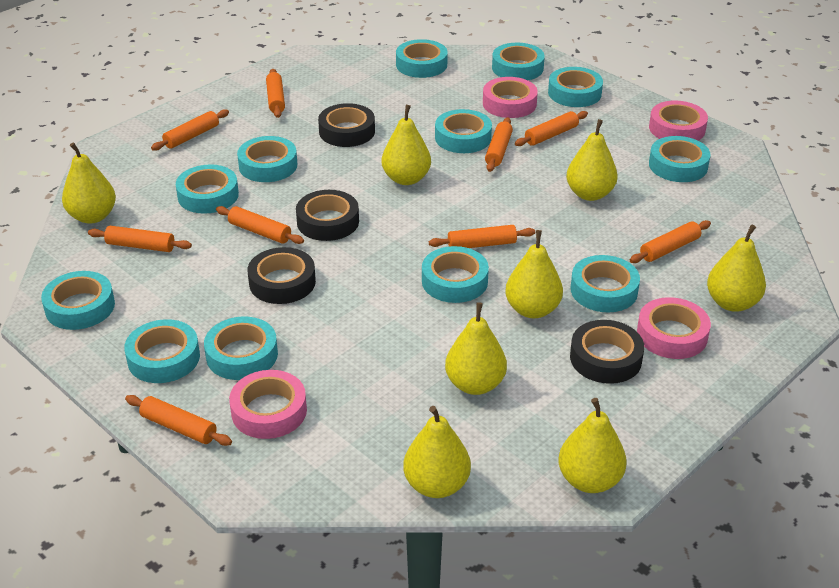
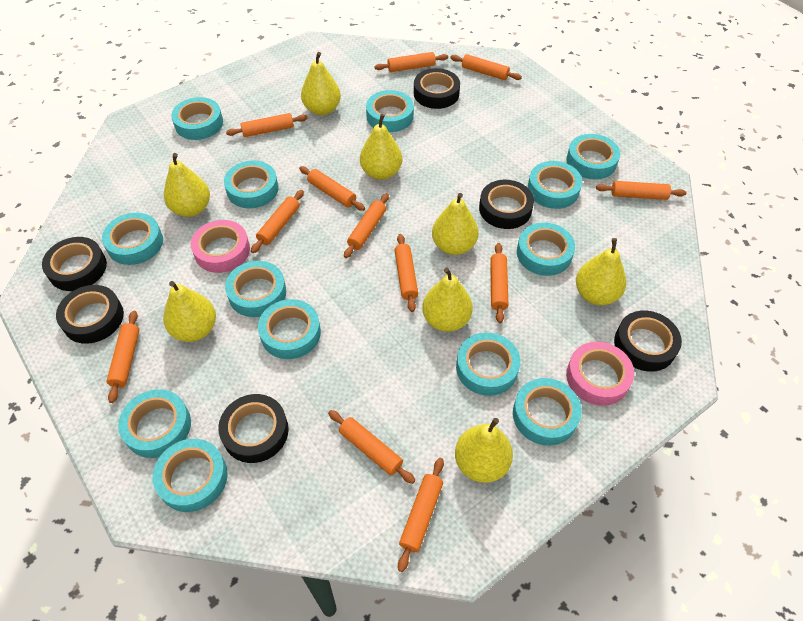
black tape: [248,247,316,304] [296,190,359,241] [318,103,375,147] [570,320,644,384] = 4 -> [42,237,107,291] [56,285,124,344] [218,394,289,463] [414,68,460,109] [479,180,534,229] [614,310,682,372] = 6
orange rolling pin: [88,226,192,252] [125,395,232,446] [151,109,229,151] [216,206,304,244] [266,69,285,118] [429,225,535,248] [485,117,513,172] [515,111,588,146] [630,220,711,263] = 9 -> [106,311,139,403] [226,113,308,137] [251,190,304,253] [299,166,365,211] [328,410,415,484] [344,193,389,258] [374,52,448,72] [394,234,418,312] [398,458,444,572] [450,54,522,80] [490,243,508,323] [596,181,687,200] = 12
pink tape: [229,370,307,439] [483,77,538,118] [637,297,711,359] [649,101,708,141] = 4 -> [191,220,250,273] [566,342,634,406] = 2
turquoise tape: [41,271,115,330] [124,319,200,383] [176,164,239,214] [204,316,278,380] [237,136,297,182] [396,39,448,78] [422,246,489,303] [435,109,492,153] [492,43,545,80] [548,67,603,107] [571,255,640,312] [649,136,711,182] = 12 -> [102,213,163,265] [118,389,191,458] [153,439,228,512] [171,97,223,140] [224,161,279,208] [225,261,286,317] [258,299,321,359] [366,90,414,132] [456,332,520,396] [513,378,582,445] [517,222,575,276] [528,161,582,209] [566,134,620,180] = 13

